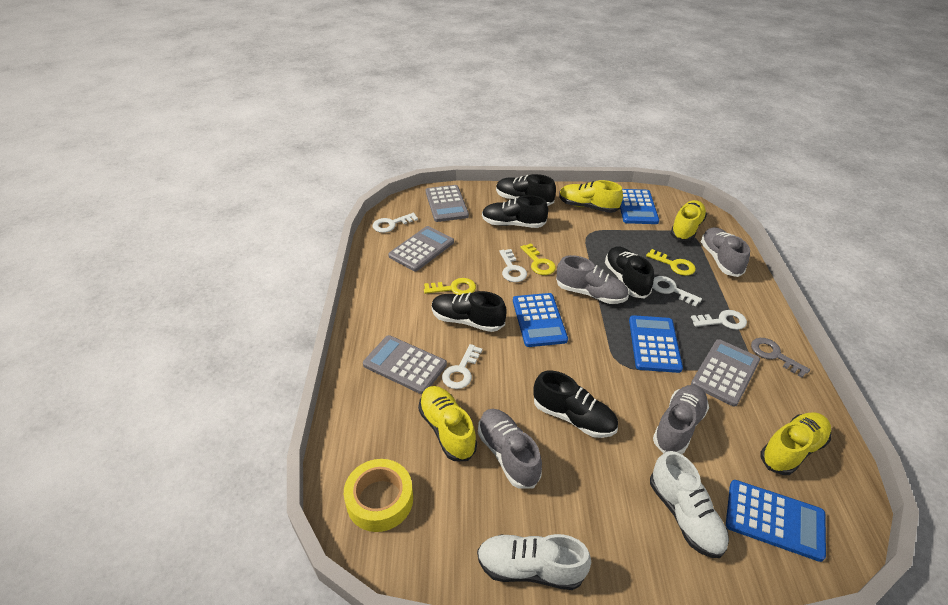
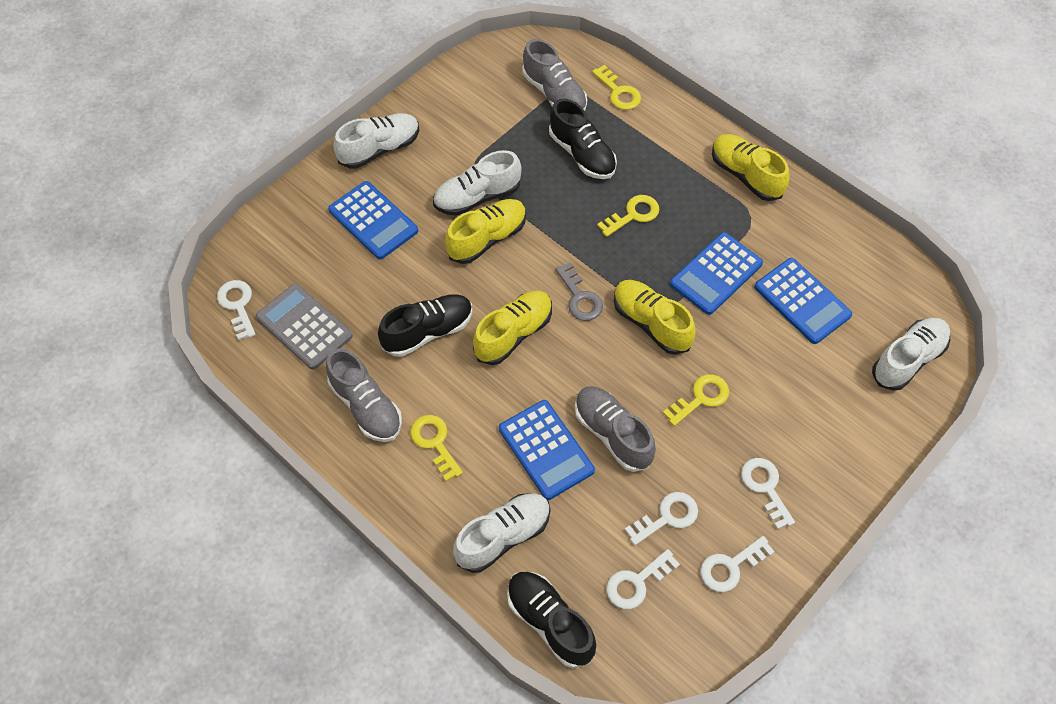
black shoe: [432,291,507,332] [482,195,548,228] [496,174,556,206] [534,370,618,438] [605,246,654,298] = 5 -> [378,294,473,357] [507,571,596,668] [549,99,617,179] = 3
grey calculator: [363,335,447,394] [388,226,454,271] [426,185,469,222] [691,339,760,407] = 4 -> [256,283,353,370] = 1
grey shoe: [478,409,542,489] [556,255,629,304] [653,385,709,454] [701,227,750,277] = 4 -> [326,348,402,442] [522,39,587,111] [575,386,656,472] = 3
white shoe: [477,534,591,590] [650,451,729,558] = 2 -> [333,113,420,169] [433,150,522,216] [453,493,551,573] [872,318,951,391] = 4
yellow key: [424,278,476,295] [520,243,556,275] [646,249,696,276] = 3 -> [410,415,463,482] [592,65,641,110] [597,195,659,237] [663,374,729,426] = 4
yellow tape: [344,459,413,532] = 1 -> none = 0

